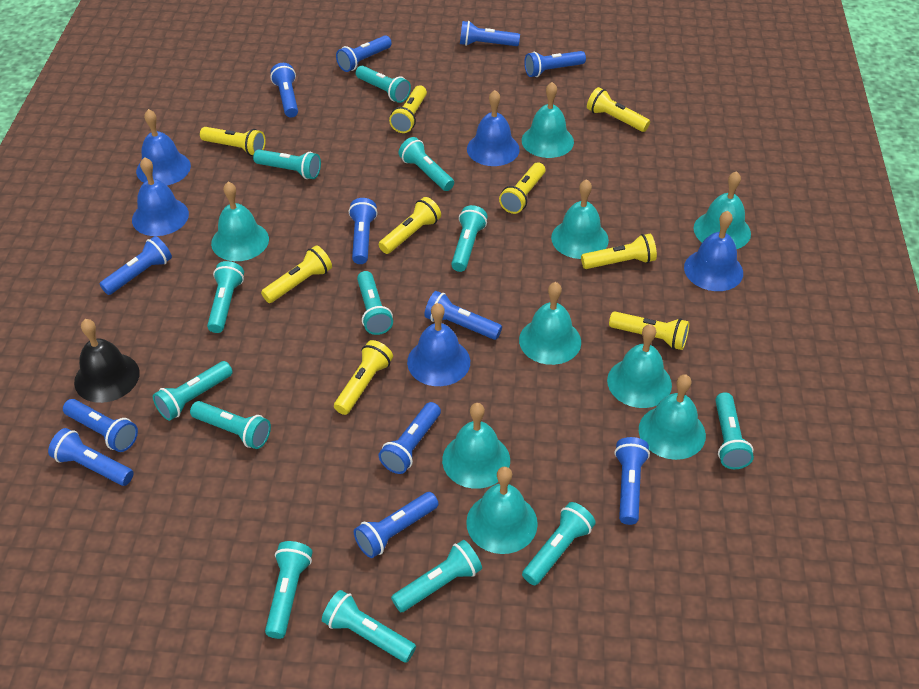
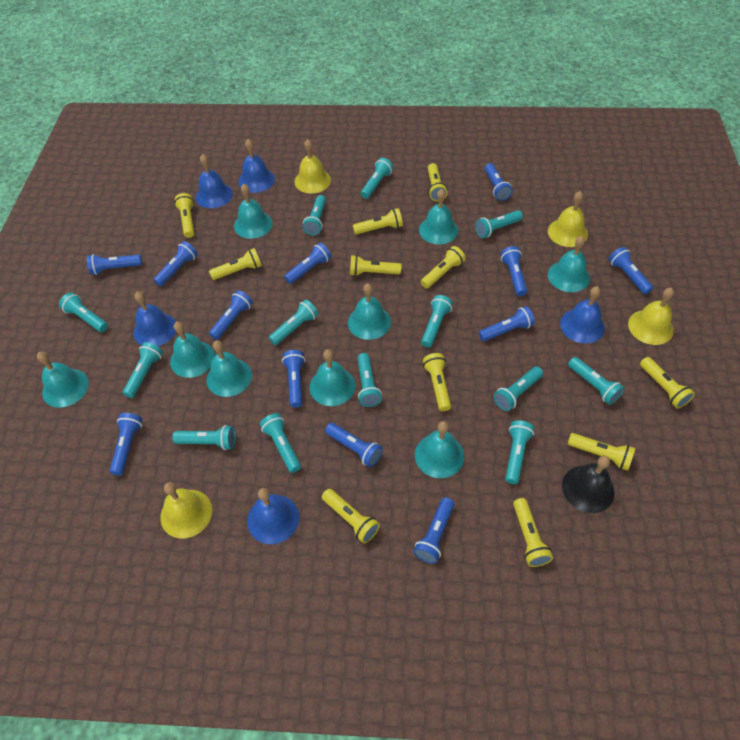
yellow bell: none = 0 -> [160,482,212,538] [294,139,331,194] [548,191,588,247] [628,288,674,345] = 4
yellow flashlight: [200,127,266,156] [261,245,332,303] [334,340,393,415] [379,197,441,254] [389,85,427,133] [499,162,545,214] [581,234,657,269] [587,87,650,132] [609,311,689,350] = 9 -> [174,193,194,238] [209,248,262,280] [322,489,380,543] [350,255,402,276] [353,208,403,235] [421,246,466,289] [423,353,451,411] [428,163,448,201] [513,498,553,567] [568,433,635,471] [640,357,695,409] = 11

